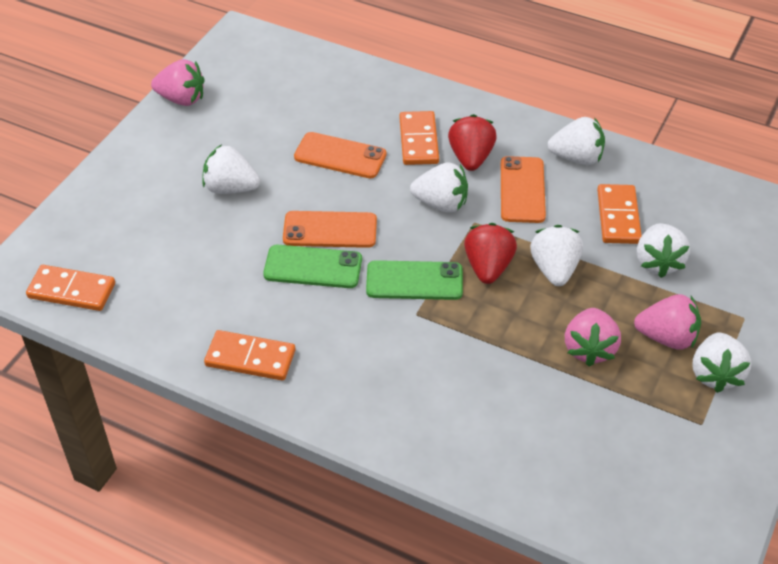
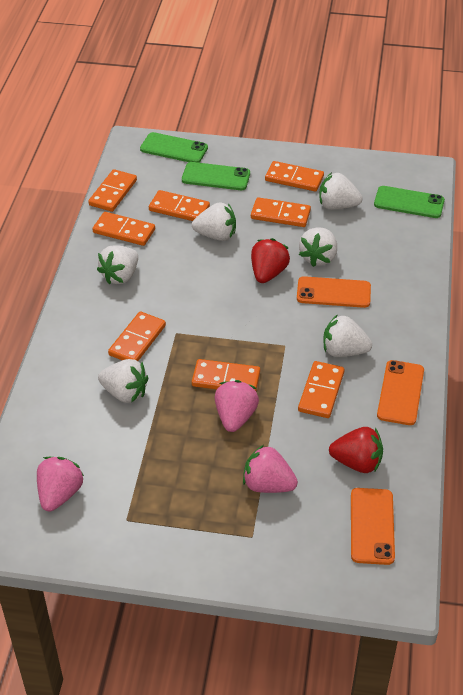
green phone: [263,245,362,288] [366,260,463,300] = 2 -> [140,132,208,163] [182,162,250,190] [374,186,445,218] = 3
orange domino: [26,265,115,311] [204,330,295,381] [400,111,439,165] [597,184,642,244] = 4 -> [88,169,137,212] [93,212,155,246] [108,311,166,361] [149,190,210,221] [192,359,260,391] [251,197,311,227] [265,161,324,192] [298,361,345,418] = 8

